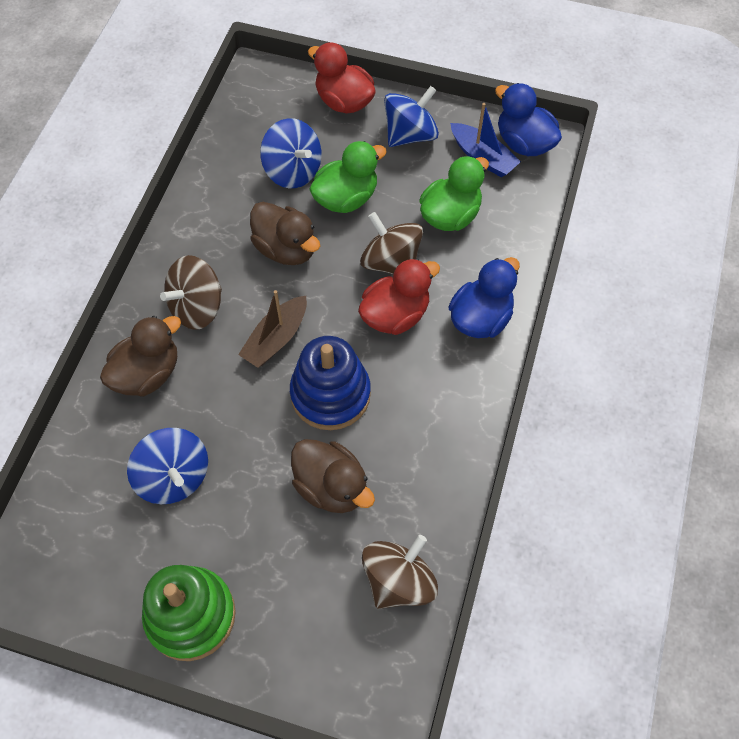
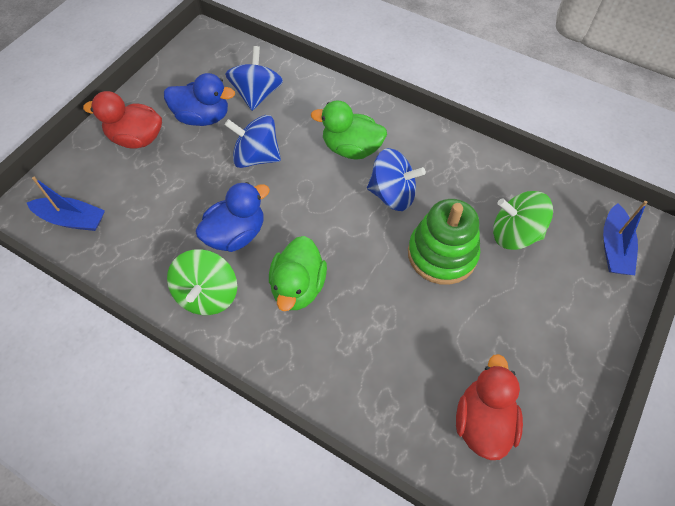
blue boat: [450,103,521,177] = 1 -> [27,177,105,231] [603,201,648,275] = 2
blue stacking toy: [290,336,371,430] = 1 -> none = 0
brown boat: [238,290,307,368] = 1 -> none = 0
brown duck: [100,316,181,396] [250,202,320,265] [291,439,375,513] = 3 -> none = 0
brown spinning top: [160,255,222,330] [360,212,423,274] [362,535,438,609] = 3 -> none = 0
green spinning top: none = 0 -> [167,249,237,315] [493,191,553,250] = 2

